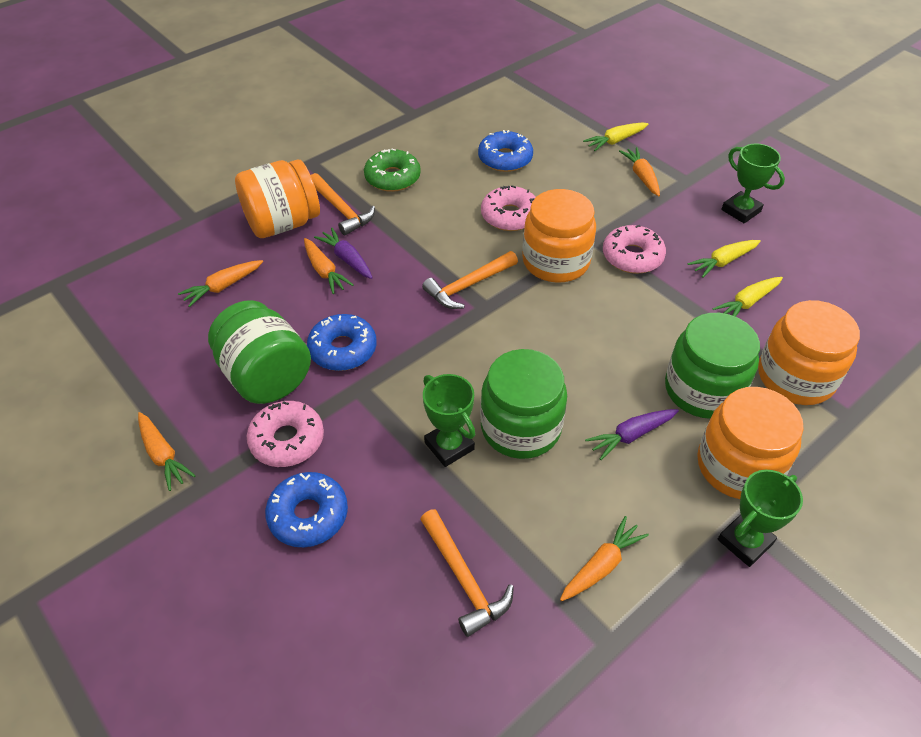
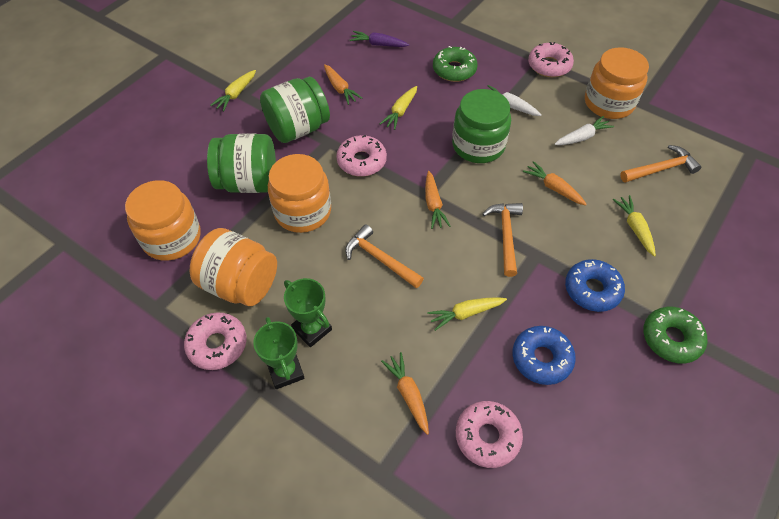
blue donut: [265,472,348,548] [307,314,377,371] [478,130,533,172] = 3 -> [512,326,576,385] [565,259,625,312] = 2
green donut: [364,149,421,192] = 1 -> [433,46,478,82] [643,307,707,364] = 2
green trophy: [423,374,475,467] [718,470,803,567] [721,143,785,223] = 3 -> [253,317,304,389] [284,278,332,347] = 2
orange carrot: [138,412,196,491] [178,260,263,307] [304,238,354,294] [560,516,649,601] [619,147,660,196] = 5 -> [324,64,362,105] [381,352,429,435] [425,171,450,229] [523,161,587,205] = 4
pink donut: [247,401,324,467] [481,185,536,231] [603,225,666,274] = 3 -> [184,312,247,370] [336,135,387,177] [456,401,523,468] [528,42,574,77] = 4
purple carrot: [314,228,373,279] [585,409,679,460] = 2 -> [350,31,409,47] = 1
white carrot: none = 0 -> [487,85,541,116] [555,116,614,145] = 2
yellow carrot: [583,123,648,151] [688,240,761,278] [713,277,783,317] = 3 -> [210,70,256,111] [380,86,417,130] [427,297,507,331] [613,195,656,257] = 4

